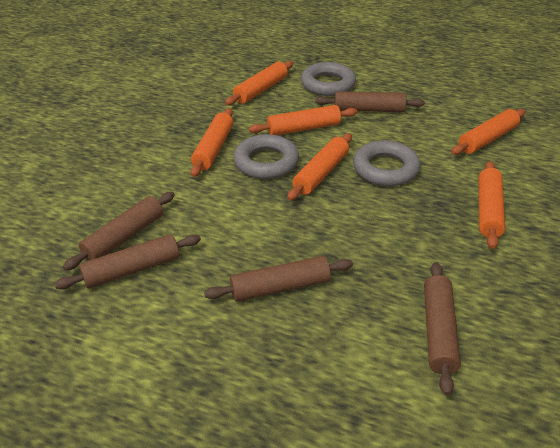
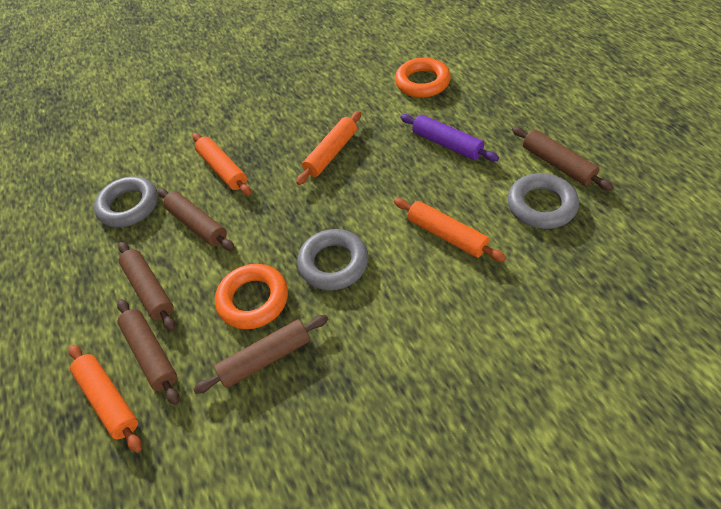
orange ring: none = 0 -> [215,264,288,329] [395,58,451,98] = 2
orange rolling pin: [191,108,233,177] [225,61,293,105] [249,105,357,135] [287,133,352,201] [451,109,526,155] [479,161,505,249] = 6 -> [69,345,142,453] [192,133,251,195] [296,111,361,185] [394,198,506,262] = 4
purple rolling pin: none = 0 -> [400,114,499,161] = 1

